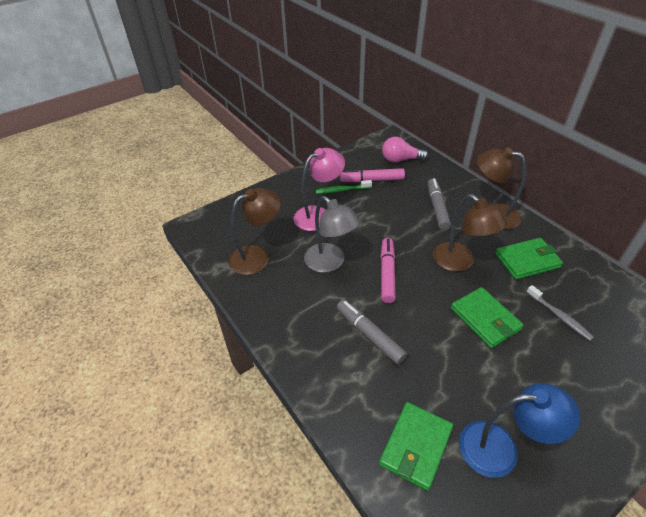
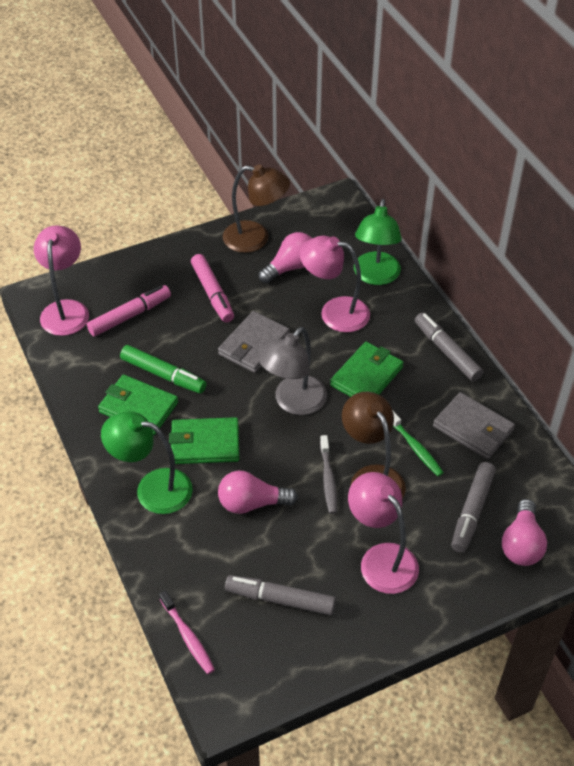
blue lamp: [459,383,580,478] = 1 -> none = 0
brown lamp: [229,188,281,275] [433,194,507,271] [477,148,526,229] = 3 -> [223,164,290,253] [342,392,406,499] = 2
green lamp: none = 0 -> [101,411,193,514] [354,199,402,285] = 2
green marker: none = 0 -> [120,345,207,394] = 1
grey marker: [337,300,407,365] [428,178,451,230] = 2 -> [225,575,336,615] [415,313,483,381] [451,462,496,553] = 3
grey wallet: none = 0 -> [218,311,290,373] [433,392,515,459] = 2
pink lamp: [294,148,345,231] = 1 -> [34,225,89,336] [300,236,370,333] [348,472,419,594] = 3
pink light bulb: [382,137,428,163] = 1 -> [218,471,298,514] [259,232,312,283] [502,499,547,566] = 3
pink toothbrush: none = 0 -> [159,591,215,674] = 1

